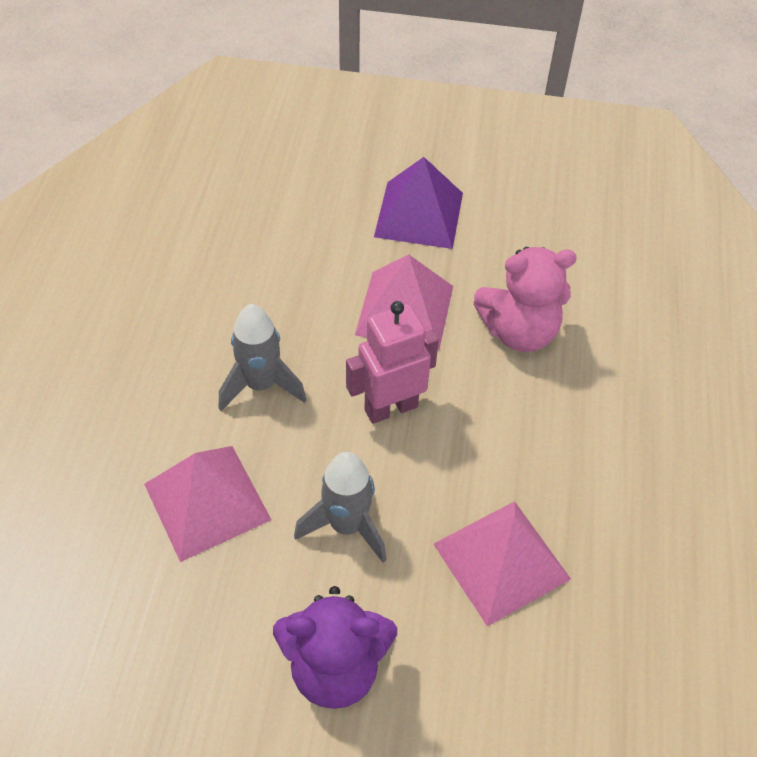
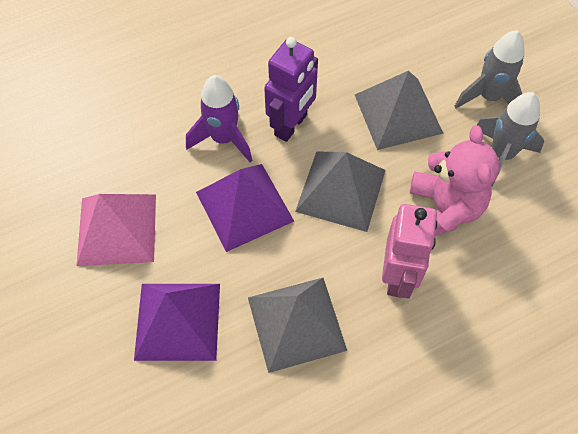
grey pyramid: none = 0 -> [248,278,347,373] [295,151,386,232] [355,71,443,150] = 3
pink pyramid: [144,446,271,562] [355,255,453,351] [433,501,571,626] = 3 -> [76,194,156,266] = 1
purple pyramid: [374,157,463,249] = 1 -> [134,284,220,361] [196,164,294,252] = 2
purple robot: none = 0 -> [264,37,318,142] = 1
purple rocket: none = 0 -> [186,75,253,162] = 1
purple teddy bear: [273,586,397,709] = 1 -> none = 0

